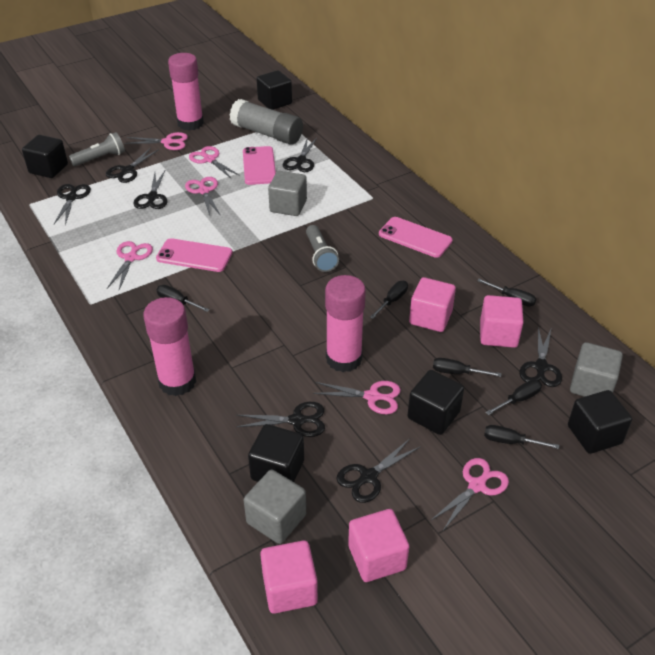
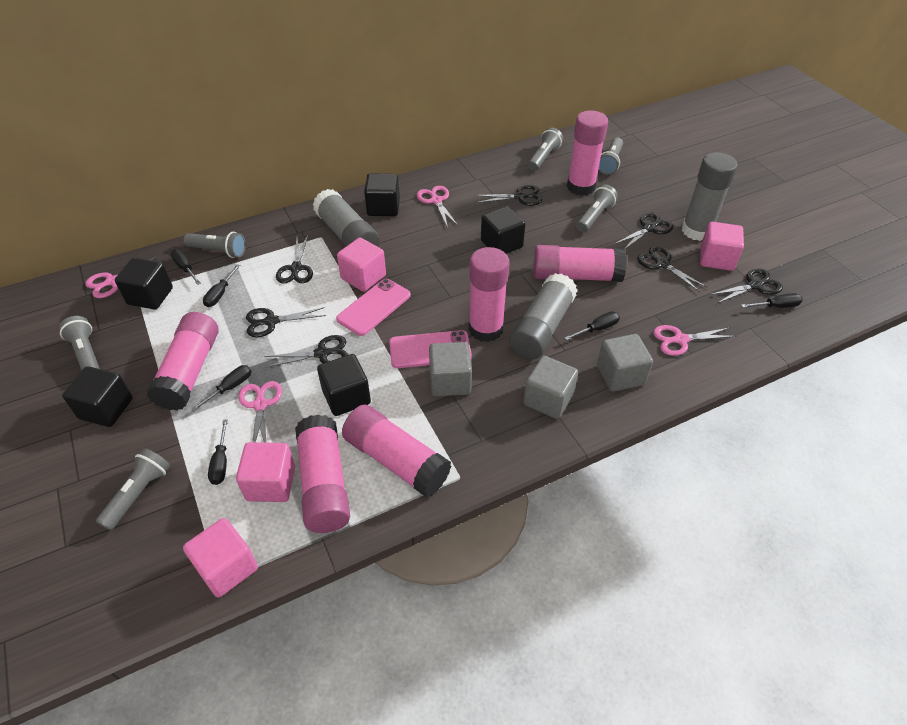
grey flashlight: [69,132,125,166] [306,225,339,272] = 2 -> [59,316,100,370] [96,448,170,530] [184,232,246,258] [528,128,563,171] [577,184,618,232] [598,137,623,175] = 6
grey glue stick: [229,99,303,145] = 1 -> [313,189,380,247] [509,273,578,360] [682,152,738,241] = 3
pink glue stick: [143,297,196,396] [168,53,204,131] [325,275,366,372] = 3 -> [147,312,219,411] [295,414,350,533] [342,405,451,498] [469,247,510,342] [533,245,627,282] [567,110,608,196] = 6
pink phone: [156,238,233,272] [243,146,276,185] [379,217,453,258] = 3 -> [336,279,411,336] [389,330,472,368] = 2
pink scissors: [107,241,153,290] [125,132,188,150] [185,177,220,216] [189,146,240,179] [313,381,401,414] [430,458,509,531] = 6 -> [85,256,163,298] [238,381,282,443] [417,186,458,227] [653,325,736,356] = 4

